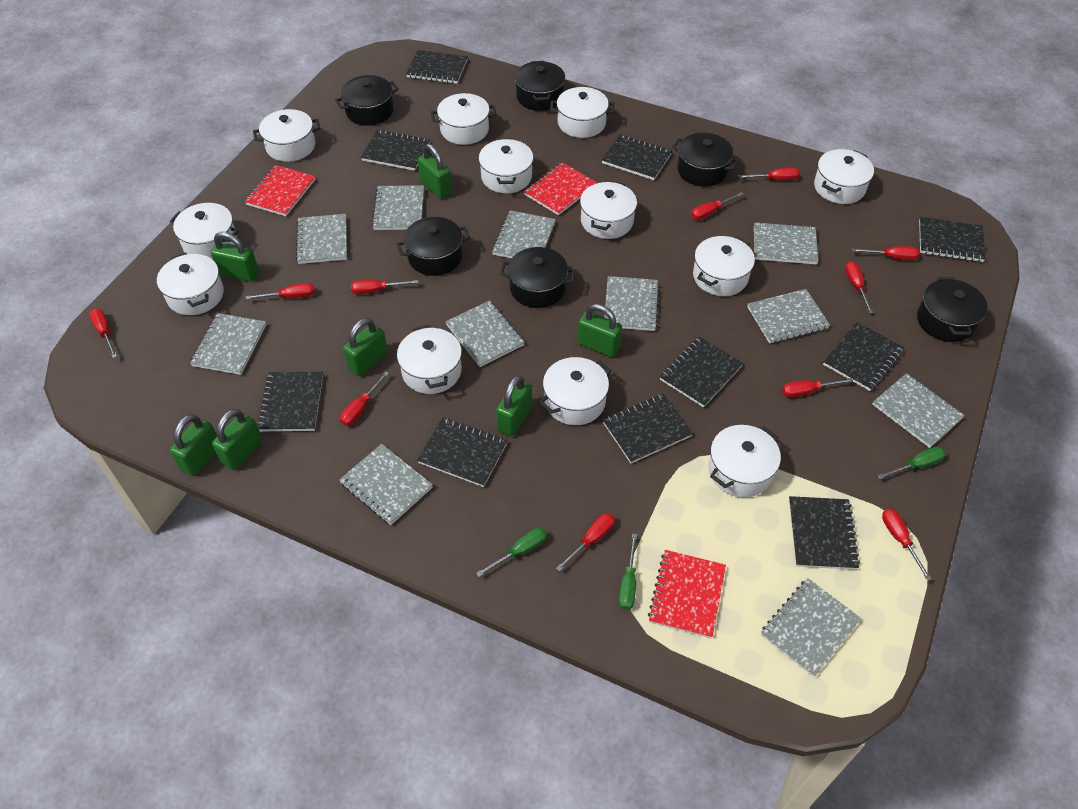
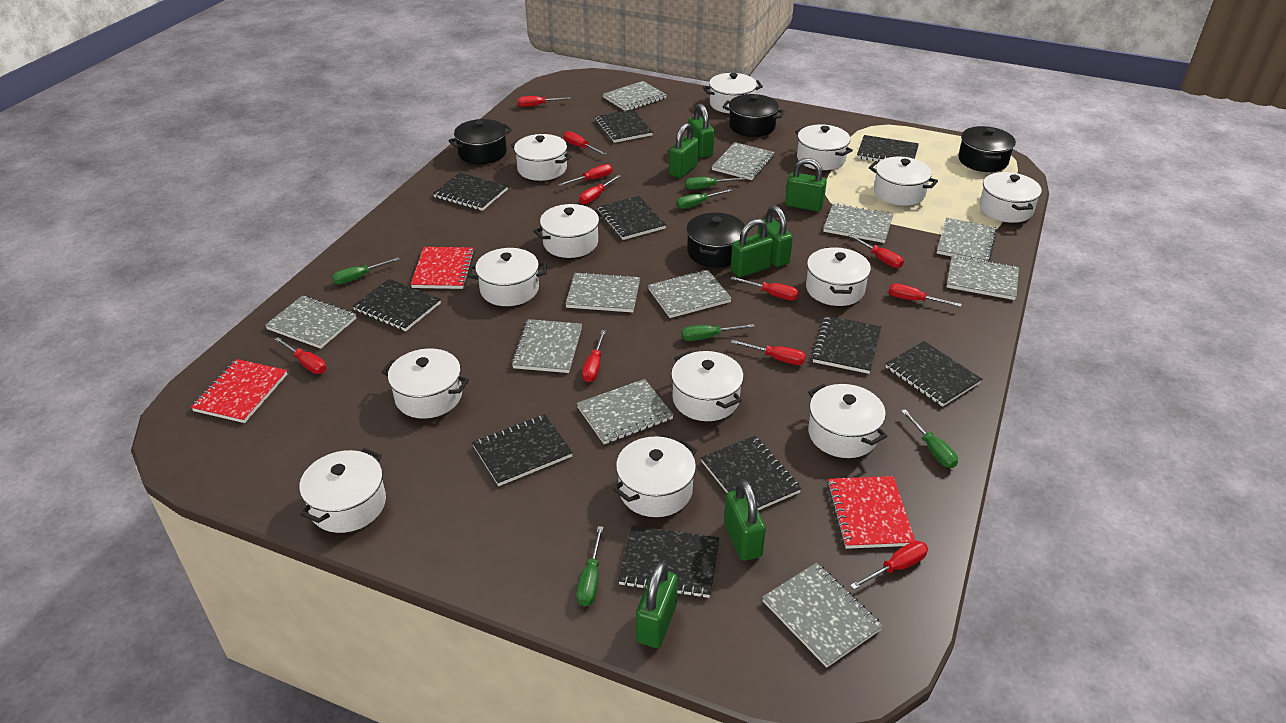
black pot: [335,75,399,126] [396,217,470,276] [500,247,576,308] [515,61,565,111] [672,133,739,187] [917,277,988,342] = 6 -> [448,119,512,164] [686,212,745,268] [723,94,785,137] [958,126,1016,172] = 4
green screwdriver: [476,528,547,577] [618,533,637,610] [877,447,946,479] = 3 -> [332,257,400,284] [577,526,603,606] [676,189,733,209] [681,324,755,341] [685,177,745,189] [901,409,958,468] = 6
white pot: [157,253,224,315] [170,203,239,260] [253,109,320,162] [397,325,462,394] [431,93,496,145] [479,138,534,193] [539,357,611,425] [550,87,615,138] [580,180,637,239] [693,236,755,296] [708,425,781,498] [814,149,874,204] = 12 -> [299,448,386,533] [382,348,469,419] [468,248,546,306] [511,134,572,181] [534,204,605,258] [613,436,697,517] [671,351,744,421] [703,73,763,113] [795,125,853,170] [806,247,871,306] [808,384,887,458] [869,157,938,206] [979,172,1042,223] = 13

